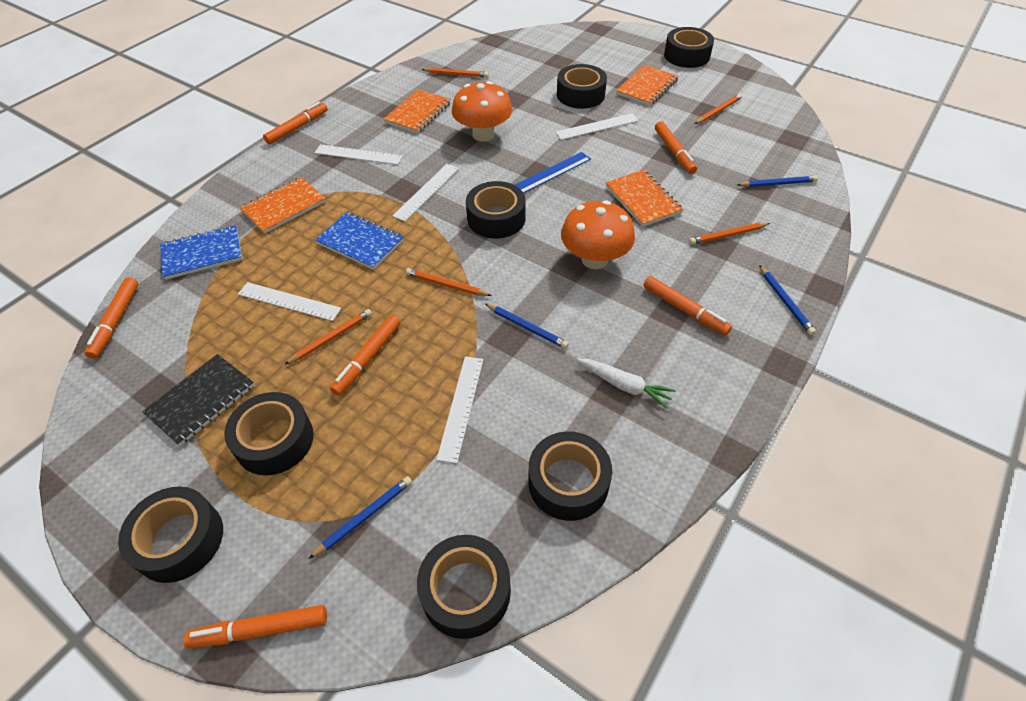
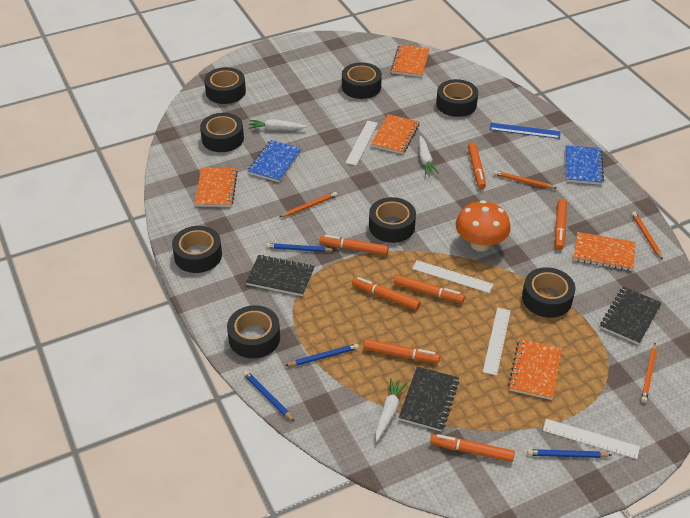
black notebook: [142,354,254,446] = 1 -> [246,255,315,296] [399,366,459,432] [600,287,662,345] = 3
black tape: [118,487,223,583] [224,392,314,475] [417,535,511,639] [466,181,526,238] [528,431,612,521] [557,64,607,109] [664,27,714,68] = 7 -> [172,226,222,273] [200,113,244,152] [204,67,246,104] [227,305,280,358] [342,62,382,99] [369,197,416,243] [436,79,478,117] [522,267,575,318] = 8
orange marker: [85,277,138,359] [183,605,327,648] [263,102,328,144] [330,315,400,396] [643,276,732,336] [655,121,697,174] = 6 -> [320,235,389,255] [352,277,420,310] [363,339,440,363] [394,275,465,303] [430,434,515,462] [468,142,486,189] [555,199,567,250] = 7
orange mushroom: [452,81,512,142] [561,200,635,269] = 2 -> [455,200,511,251] = 1
orange notebook: [240,177,326,234] [383,89,451,133] [606,170,683,227] [616,65,678,106] = 4 -> [195,168,238,207] [371,114,419,154] [391,45,430,77] [508,339,562,400] [574,232,636,271] = 5
orange pencil: [284,309,372,365] [406,268,492,296] [422,68,489,77] [689,223,770,245] [695,94,742,124] = 5 -> [280,192,338,217] [493,170,556,189] [632,212,663,260] [641,343,657,403] = 4
white carrot: [577,359,676,409] = 1 -> [248,119,307,130] [375,378,407,441] [419,136,439,175] = 3
white ruler: [238,282,341,321] [314,144,403,165] [393,164,459,221] [436,356,483,464] [555,113,639,140] = 5 -> [346,121,378,166] [412,260,493,293] [483,308,511,376] [543,419,640,459] = 4

